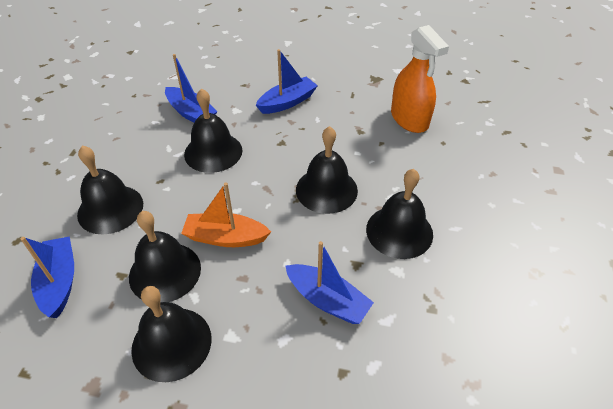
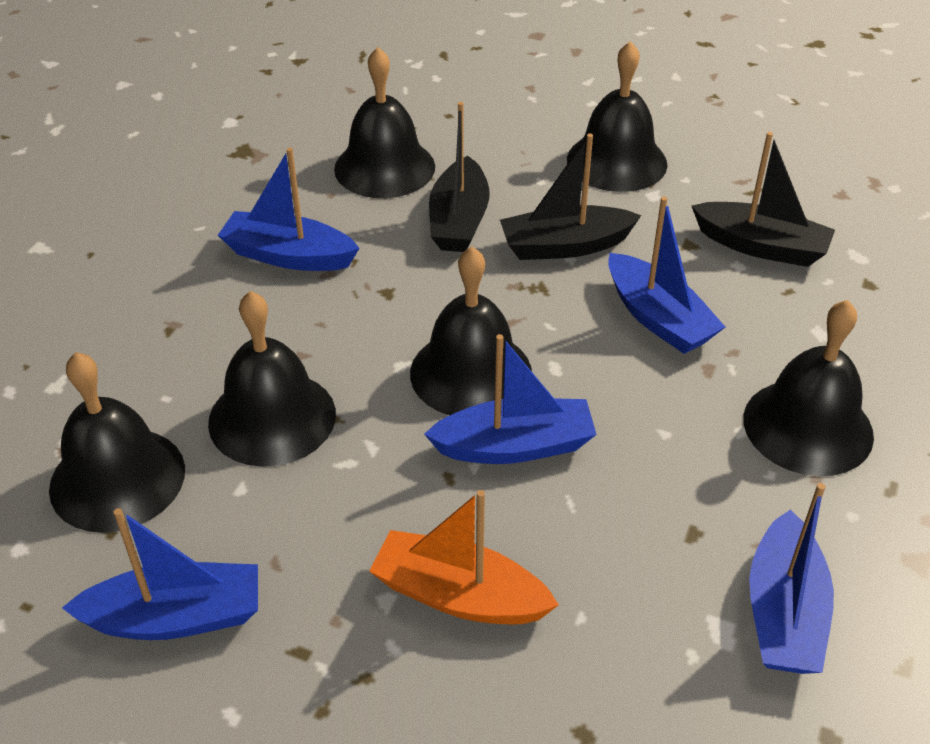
black boat: none = 0 -> [429,102,490,252] [500,134,641,260] [692,132,835,267] = 3
blue boat: [21,236,74,318] [165,54,217,123] [256,49,318,114] [285,241,374,324] = 4 -> [62,508,258,640] [218,148,360,271] [424,334,597,464] [608,197,725,354] [749,483,834,674] = 5
orange spray bottle: [391,25,449,133] = 1 -> none = 0

